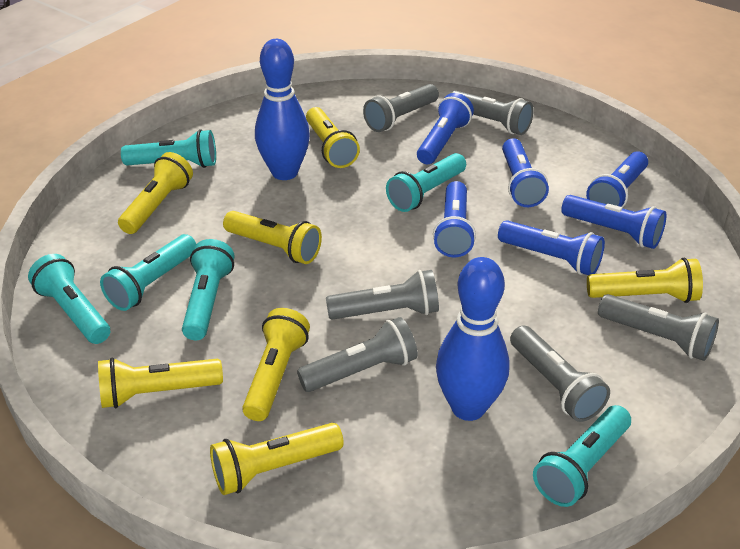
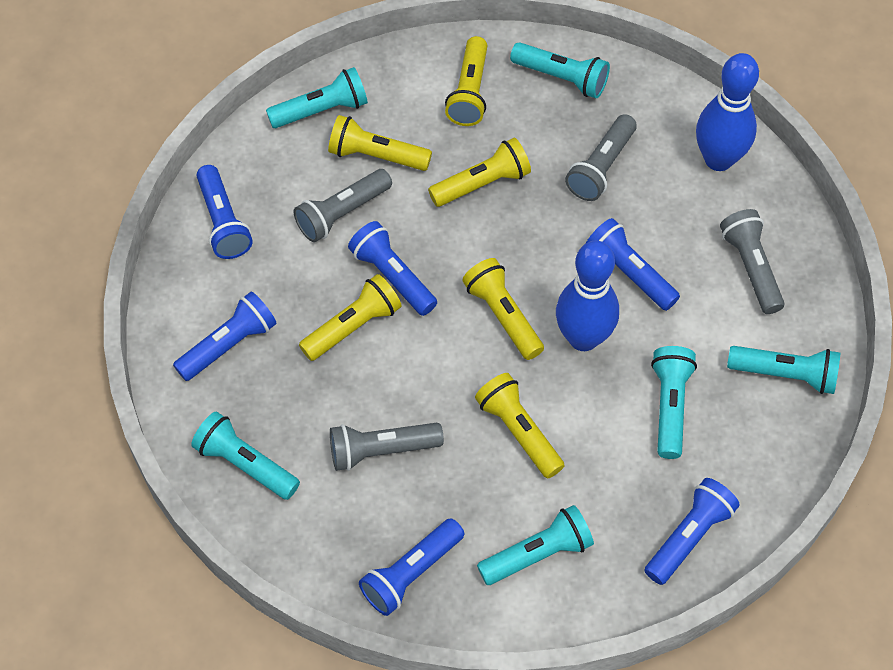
grey flashlight: [297,317,418,392] [326,270,439,320] [363,84,439,132] [451,91,534,135] [510,326,610,422] [598,294,719,361] = 6 -> [294,169,392,242] [330,423,444,471] [565,114,637,201] [720,209,785,314] = 4
yellow flashlight: [98,358,223,408] [118,152,193,234] [210,423,344,495] [223,211,322,264] [242,308,310,421] [306,107,360,168] [587,258,703,303] = 7 -> [299,274,402,361] [328,115,432,171] [428,138,531,207] [445,36,487,126] [462,258,544,360] [475,373,565,478] = 6

